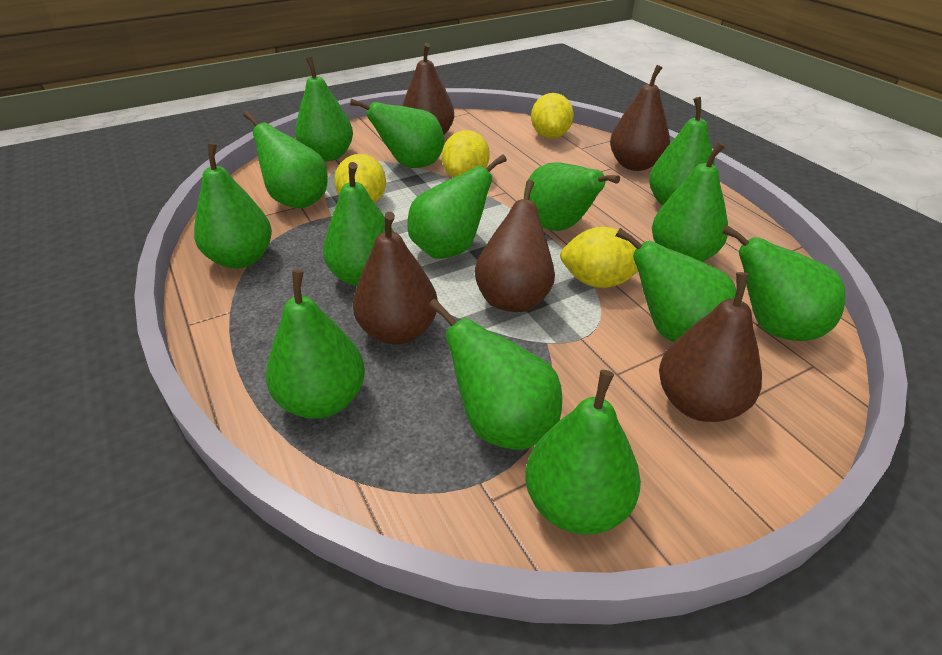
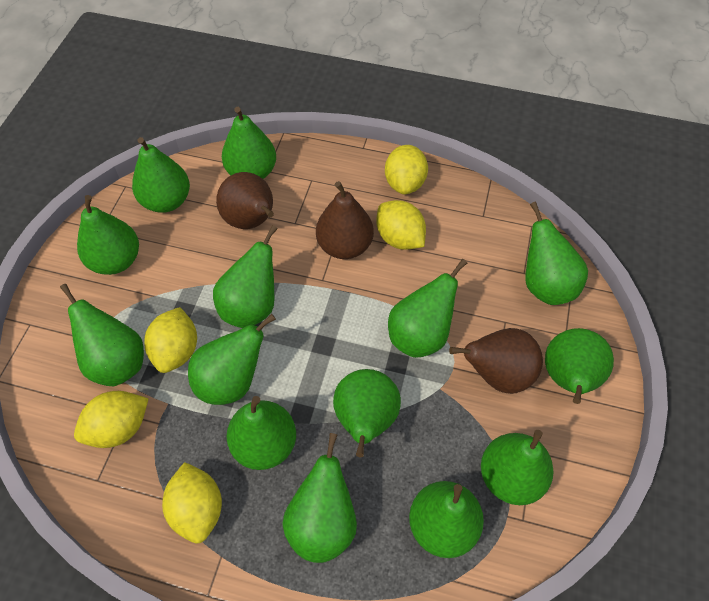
brown pear: [353,212,438,345] [402,43,454,135] [475,180,555,312] [610,65,670,171] [659,272,762,422] = 5 -> [216,172,274,229] [316,181,374,259] [449,328,543,394] = 3
yellow lemon: [334,154,386,203] [442,130,490,178] [531,93,574,139] [560,227,638,288] = 4 -> [74,391,149,448] [144,307,197,373] [162,462,222,543] [376,200,426,250] [385,145,428,194] = 5

